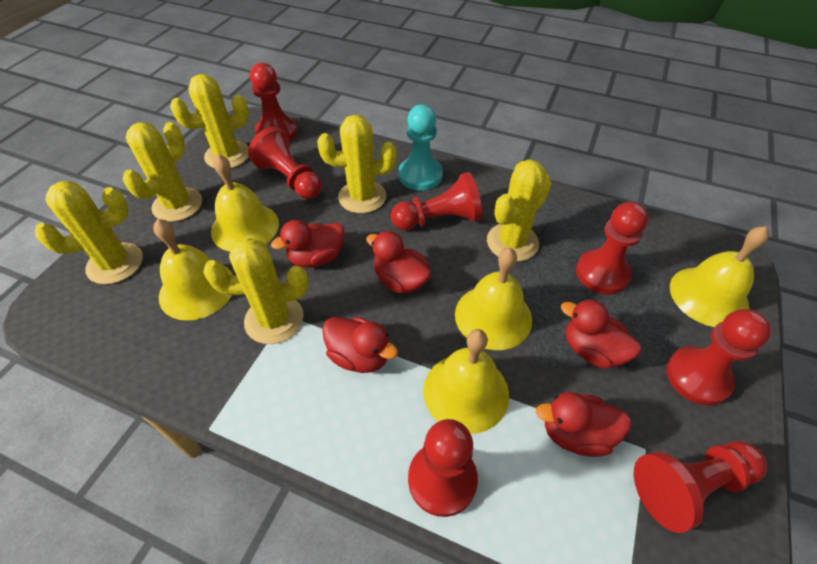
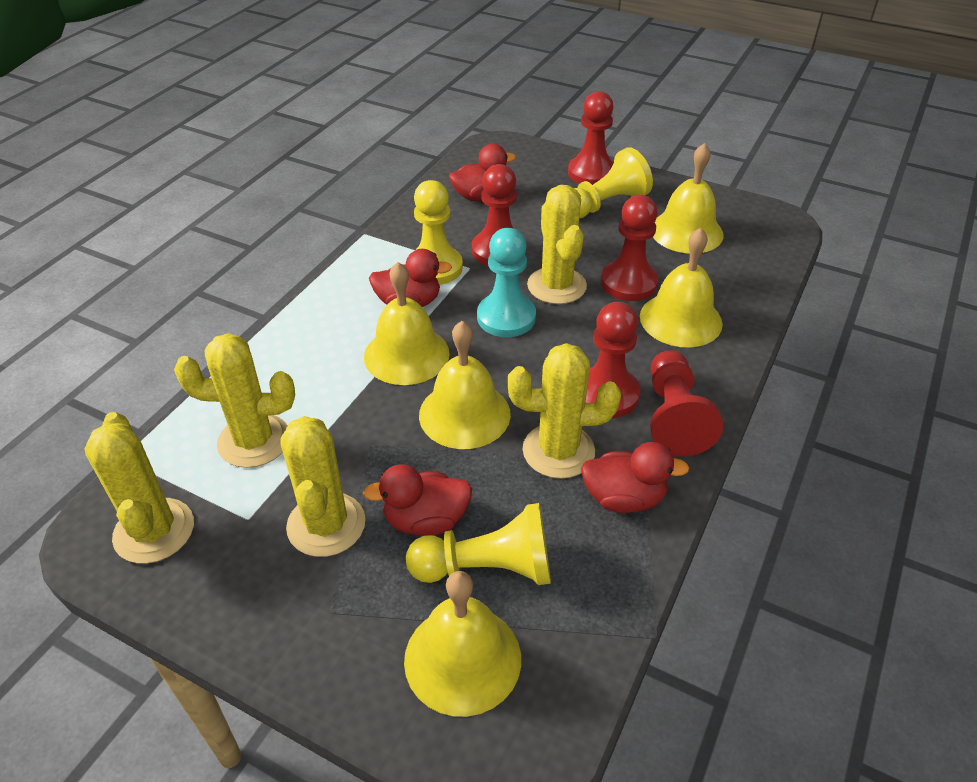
red duck: [271,220,345,268] [322,317,398,373] [366,231,431,293] [536,392,631,457] [561,299,641,369] = 5 -> [363,464,472,536] [369,249,452,307] [449,144,516,201] [581,442,689,513] = 4
red pawn: [248,127,322,199] [250,62,297,140] [391,172,482,230] [408,419,478,517] [576,202,649,295] [634,441,767,533] [666,309,771,406] = 7 -> [472,164,517,266] [568,91,614,185] [585,302,640,418] [601,195,658,301] [650,350,723,457] = 5
yellow cactus: [35,181,143,284] [123,122,202,222] [170,74,249,168] [203,238,308,344] [317,115,396,213] [487,159,552,262] = 6 -> [85,412,194,564] [174,333,295,468] [280,416,366,557] [508,343,621,479] [527,185,587,304] = 5
yellow pawn: none = 0 -> [406,503,551,585] [414,180,463,285] [574,147,653,219] = 3

